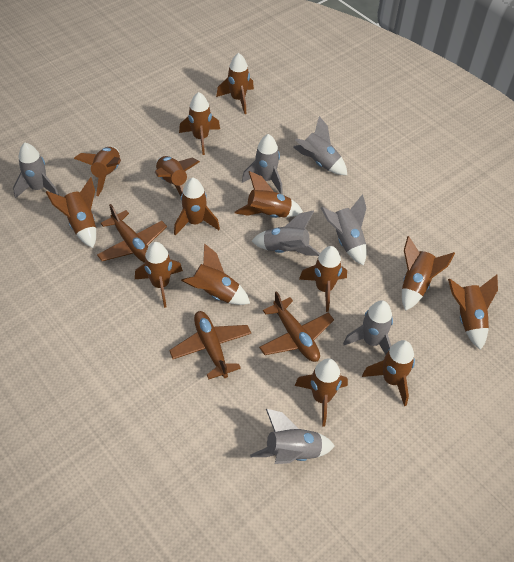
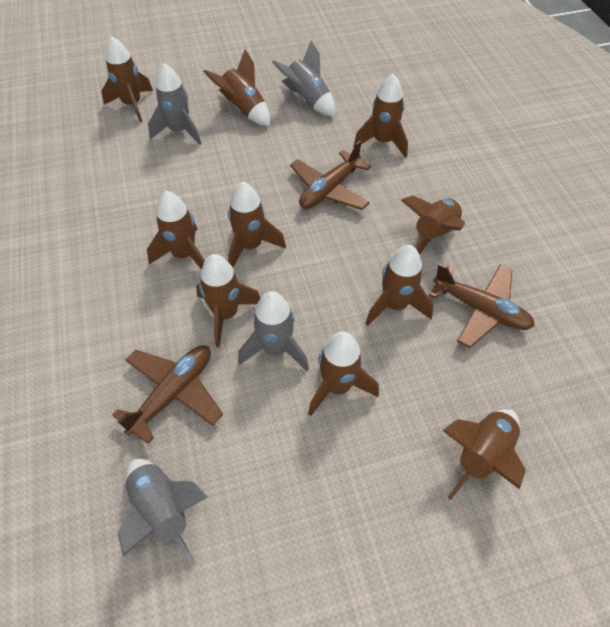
brown rocket: [46,177,96,248] [74,147,121,196] [135,242,183,308] [155,156,200,196] [174,178,220,235] [179,92,220,155] [181,243,250,305] [216,53,254,114] [234,171,303,218] [294,359,348,426] [299,246,347,312] [362,340,415,406] [402,236,455,311] [448,275,498,350] = 14 -> [101,37,153,122] [147,191,205,269] [196,254,260,348] [203,49,270,126] [228,182,286,267] [308,332,379,416] [353,74,408,158] [365,245,433,326] [401,196,465,255] [442,409,525,500] = 10
grey rocket: [13,143,59,199] [242,134,283,194] [250,409,335,464] [252,211,320,256] [293,116,347,175] [321,194,367,266] [343,300,393,355] = 7 -> [118,459,208,566] [148,63,202,145] [238,291,309,371] [272,41,335,116] = 4

